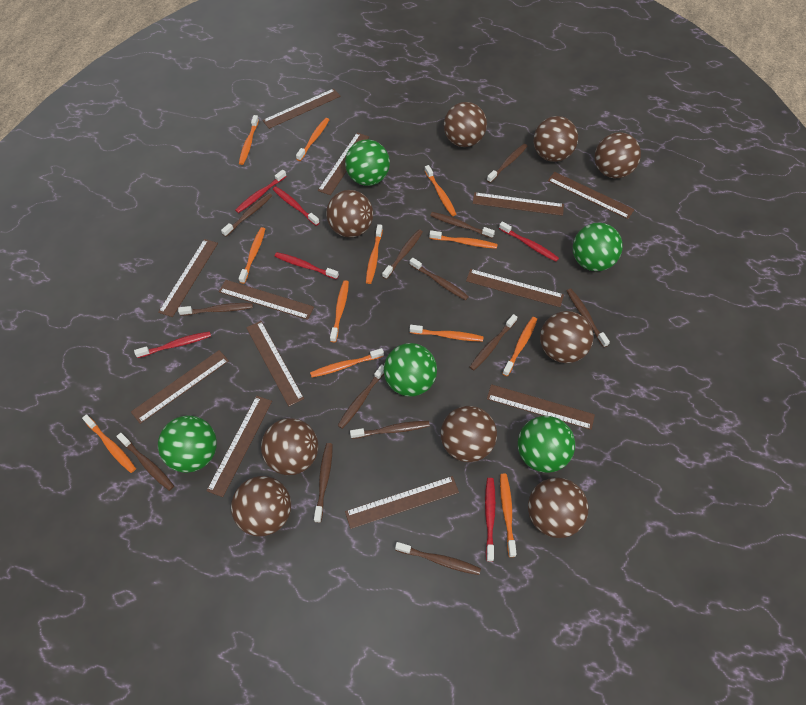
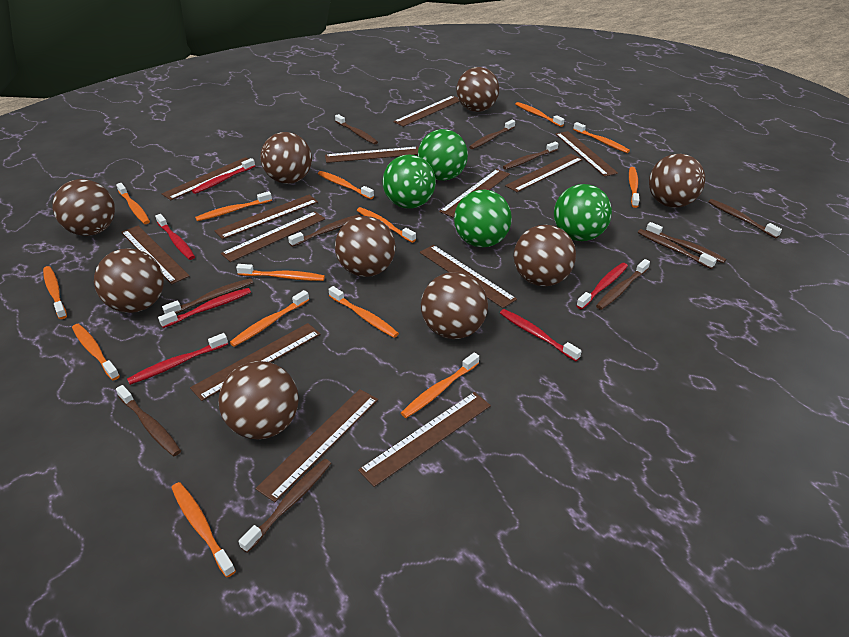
brown ruler: [131,350,229,424] [158,239,218,317] [206,396,272,497] [219,280,314,320] [246,321,304,406] [262,88,341,129] [318,133,369,195] [345,476,459,529] [466,269,564,307] [473,192,564,216] [487,384,595,430] [548,172,635,219] = 12 -> [121,226,190,284] [162,157,248,200] [190,323,320,401] [214,195,318,239] [221,211,325,262] [255,389,378,502] [325,147,418,163] [358,392,491,487] [393,96,460,127] [420,245,517,308] [439,169,510,217] [505,154,583,192] [556,131,618,177] = 13
brown toothbrush: [116,433,174,491] [178,303,253,316] [221,193,272,237] [314,443,333,523] [337,364,384,429] [350,421,430,439] [382,229,423,279] [395,542,481,575] [409,257,469,300] [430,212,495,238] [469,314,517,371] [487,144,527,183] [567,289,610,347] = 13 -> [116,385,181,456] [162,278,253,314] [238,459,331,553] [288,214,360,247] [335,114,378,144] [469,120,515,149] [503,142,558,170] [596,259,650,310] [638,229,717,269] [646,222,726,263] [708,199,782,238] = 11
green ball: [158,415,217,473] [345,140,390,186] [384,343,437,397] [518,416,575,473] [573,222,623,271] = 5 -> [383,154,436,208] [418,129,468,181] [454,189,512,247] [554,184,612,241] = 4
orange toothbrush: [82,414,136,473] [239,115,259,165] [239,227,265,284] [296,118,330,161] [310,348,384,377] [330,280,349,342] [366,224,383,284] [409,325,484,342] [425,165,456,216] [429,230,498,249] [500,474,517,557] [502,317,537,376] = 12 -> [43,266,67,319] [72,324,120,380] [116,183,150,224] [171,482,236,577] [195,191,272,221] [230,290,309,347] [236,264,325,281] [318,171,374,199] [328,286,399,338] [357,207,416,243] [401,353,479,418] [515,102,564,127] [573,122,630,153] [629,167,639,208] = 14

